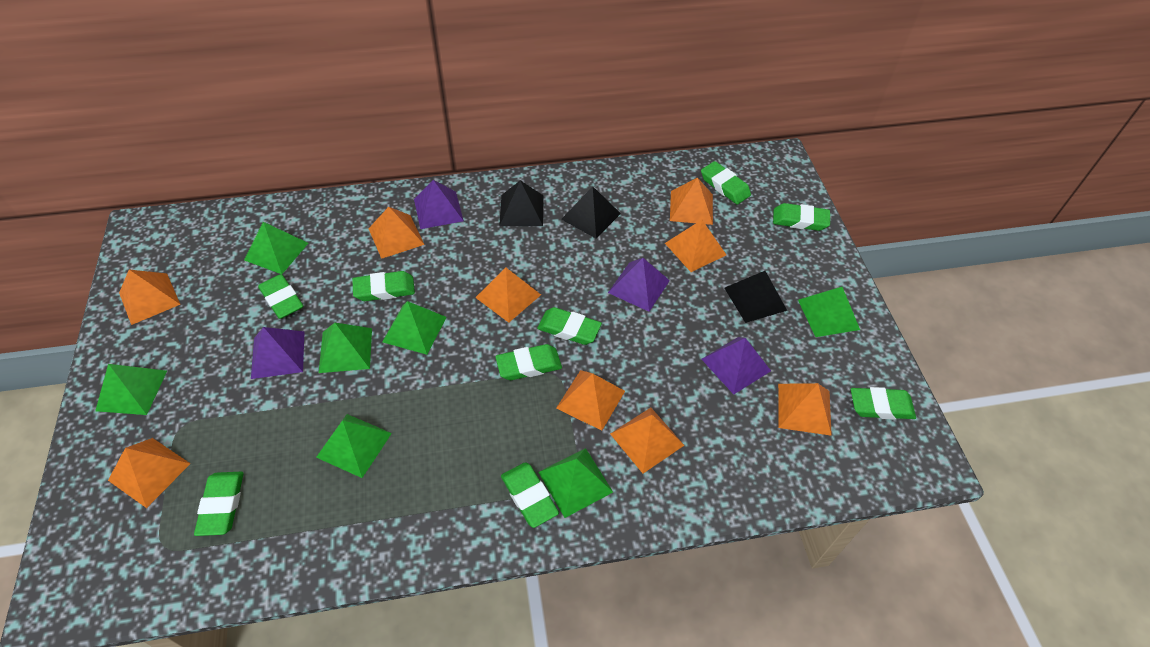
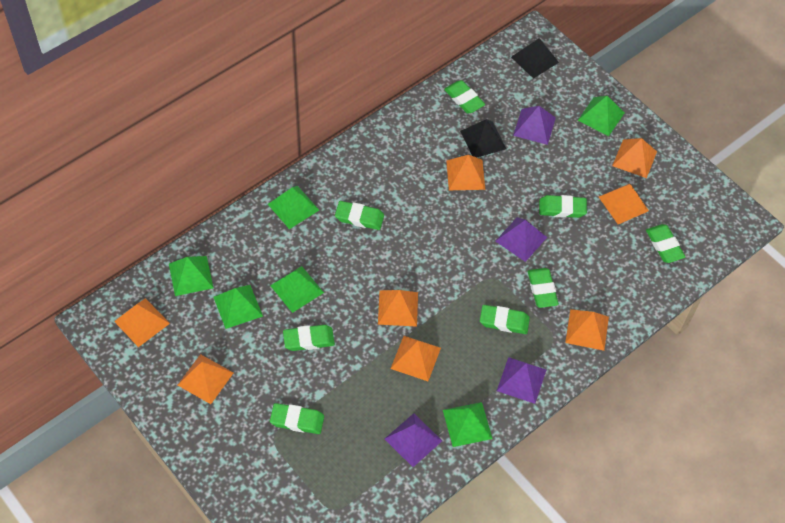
black pyramid: [499,180,544,226] [561,186,621,239] [725,271,787,323] = 3 -> [460,119,506,158] [511,38,559,79] = 2
green eraser: [194,472,244,536] [258,274,303,319] [352,271,415,301] [495,344,562,380] [501,462,559,528] [537,307,602,345] [701,161,751,204] [773,203,830,231] [851,387,916,420] = 9 -> [270,403,324,434] [283,325,335,351] [335,201,384,230] [444,80,485,114] [480,305,530,334] [528,268,559,308] [539,195,587,218] [646,224,685,263] = 8
green pyramid: [95,364,167,415] [244,222,308,274] [316,414,392,478] [319,323,372,373] [382,301,446,355] [538,448,613,518] [798,287,860,337] = 7 -> [169,256,214,296] [213,285,263,329] [268,186,319,229] [270,266,324,313] [443,402,493,447] [577,96,625,136] = 6
orange pyramid: [108,438,191,508] [119,270,181,325] [368,207,425,259] [475,268,541,323] [556,370,625,431] [610,408,684,473] [665,220,726,272] [670,178,713,225] [778,383,832,436] = 9 -> [114,298,170,347] [178,354,233,404] [378,290,418,327] [391,336,441,381] [446,155,485,190] [565,309,609,351] [599,184,649,224] [612,138,657,178] = 8

